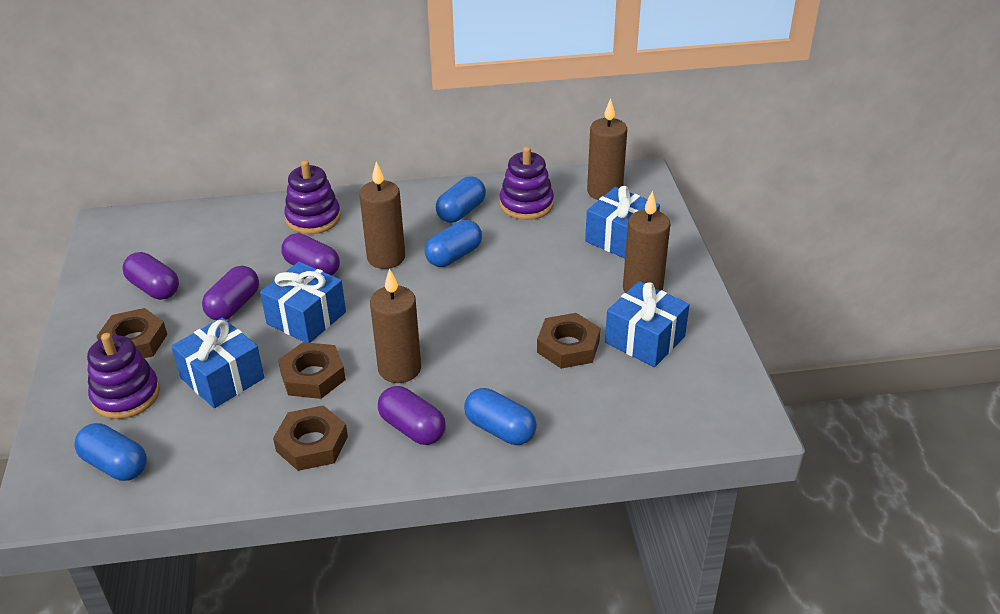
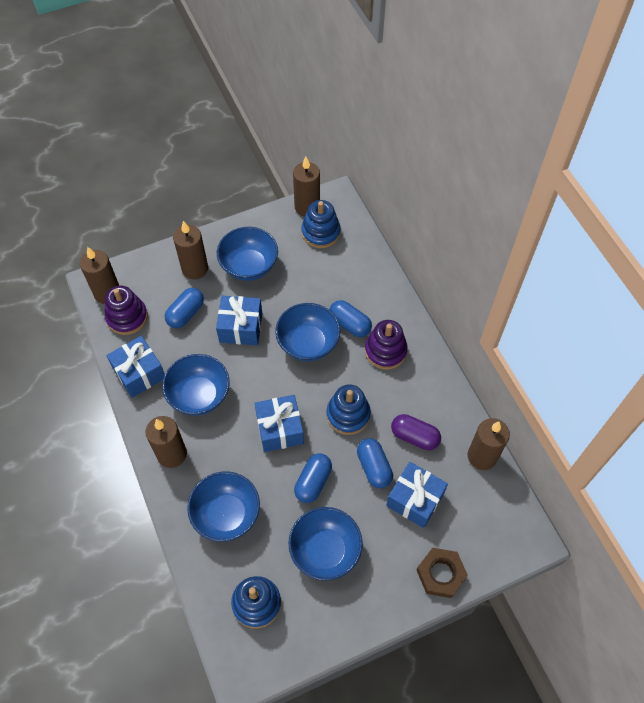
blue bowl: none = 0 -> [162,354,230,415] [187,471,260,542] [217,227,278,281] [275,303,340,361] [288,507,363,581] = 5
blue stacking toy: none = 0 -> [231,576,281,628] [301,200,340,248] [326,384,371,435] = 3
brown candle: [359,162,405,269] [370,268,421,383] [587,98,627,200] [623,191,670,293] = 4 -> [80,247,119,304] [145,416,187,468] [173,221,208,279] [293,157,320,217] [468,418,510,470] = 5
brown nut: [97,308,167,358] [273,405,348,471] [278,342,346,399] [537,313,600,369] = 4 -> [417,548,468,598] = 1
purple capsule: [122,252,179,300] [202,266,259,320] [281,233,340,275] [378,386,446,445] = 4 -> [391,414,441,450] = 1
purple stacking toy: [87,333,160,419] [284,160,341,234] [500,147,554,220] = 3 -> [105,285,148,335] [365,320,408,369] = 2

